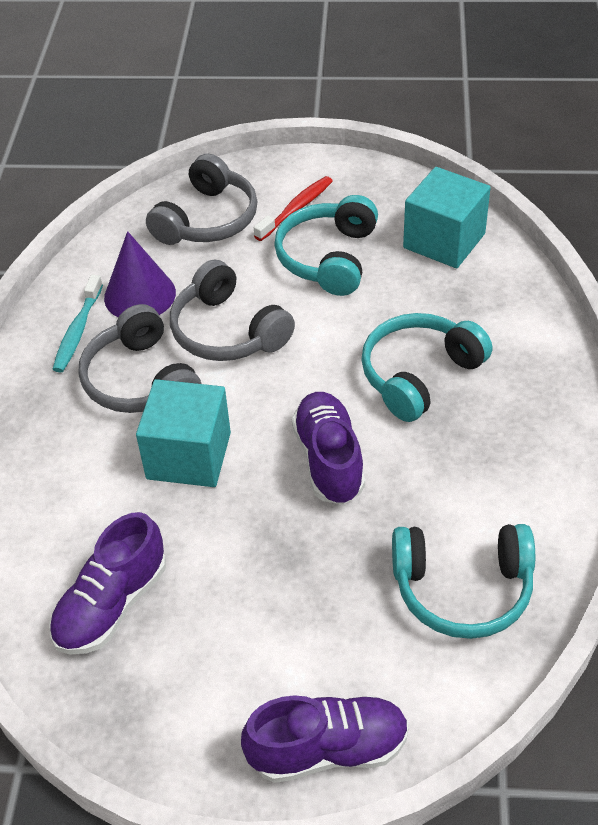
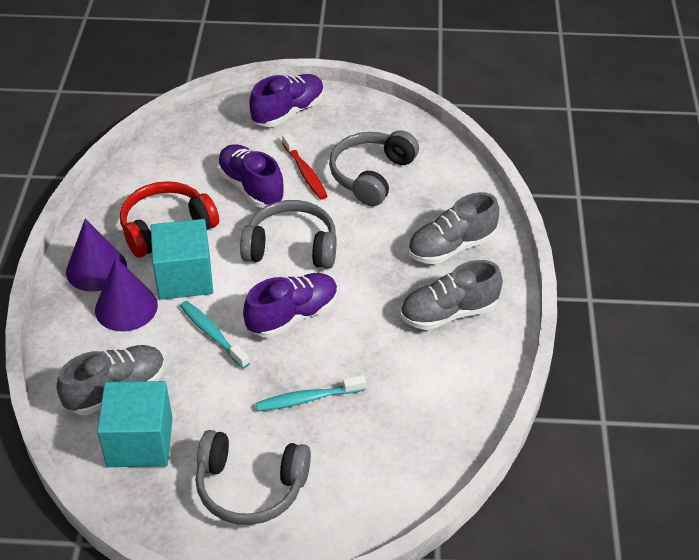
grey shoe: none = 0 -> [57,345,165,415] [400,260,503,330] [408,192,499,264] = 3
purple cone: [104,231,176,318] = 1 -> [66,218,127,292] [95,257,158,331] = 2
red headphones: none = 0 -> [120,181,219,258] = 1
turquoise headphones: [274,195,378,296] [361,313,492,422] [392,524,535,639] = 3 -> none = 0
turquoise toothbrush: [53,275,103,373] = 1 -> [180,301,250,369] [256,375,366,411] = 2

